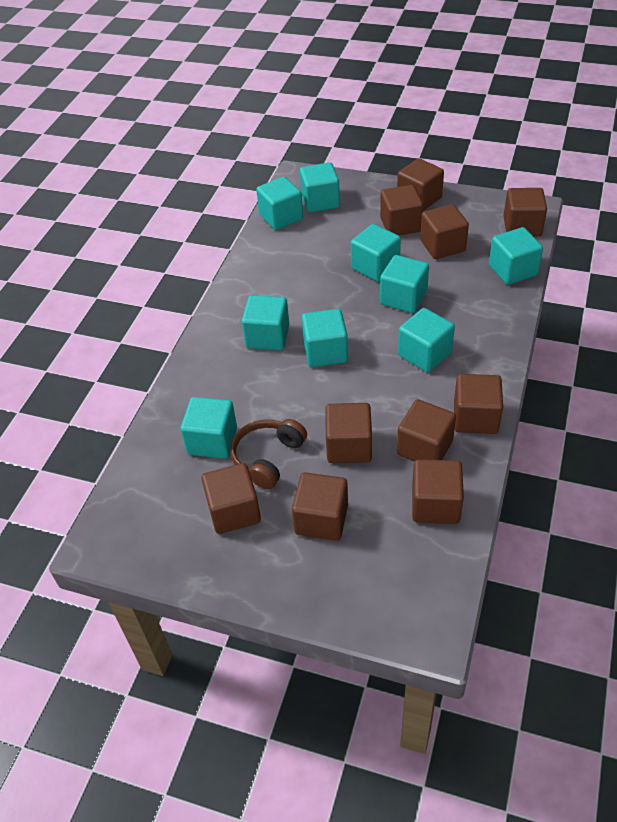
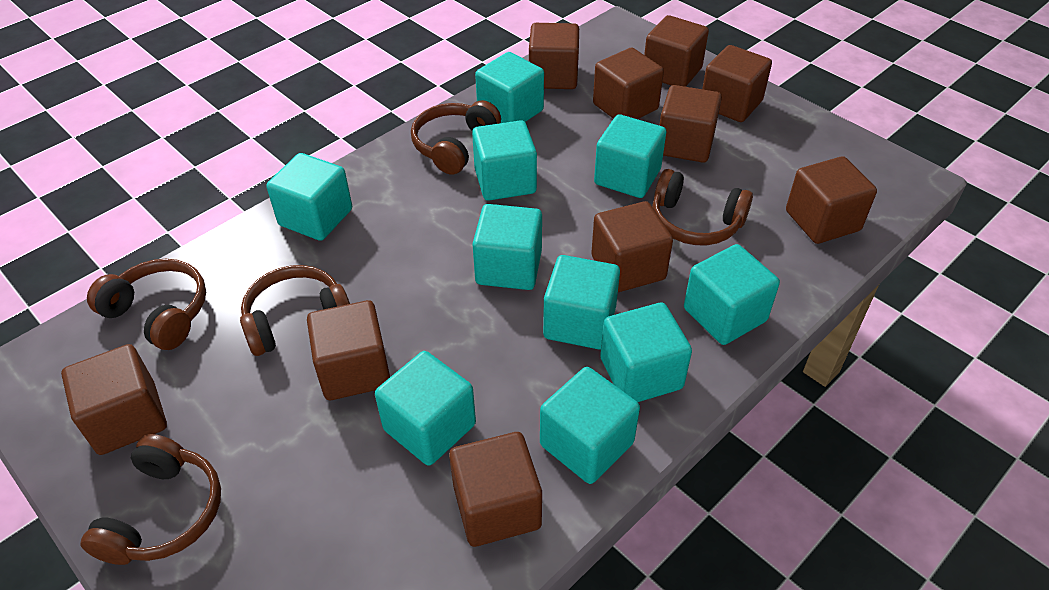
brown headphones: [230,419,307,489] = 1 -> [81,434,221,565] [87,259,206,350] [240,265,350,356] [411,100,501,175] [652,169,753,245] = 5
turquoise cube: [180,397,237,459] [242,295,289,350] [256,177,303,230] [300,162,340,213] [302,309,348,367] [351,224,401,282] [380,255,429,313] [398,308,455,372] [489,227,543,285] = 9 -> [266,153,352,241] [375,351,476,466] [472,120,537,201] [472,204,542,290] [475,52,544,123] [540,367,640,484] [543,255,620,350] [594,114,666,198] [600,302,692,402] [684,244,780,345] = 10

